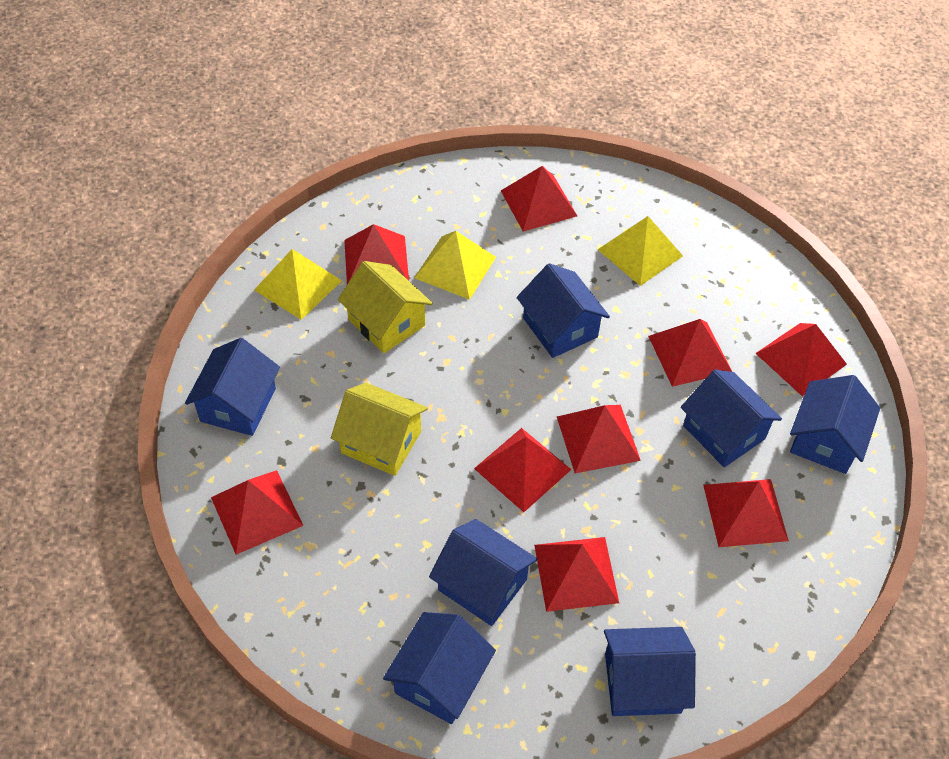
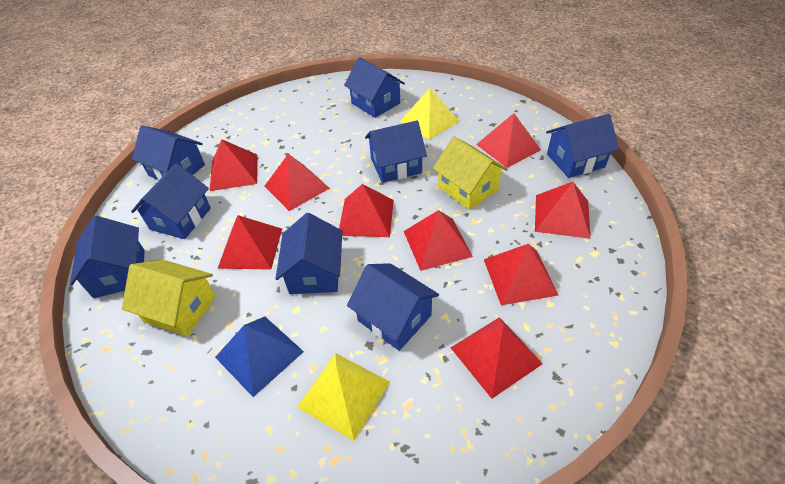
blue house: [185,338,280,436] [383,612,496,724] [429,519,537,626] [517,263,610,358] [604,627,696,716] [681,370,782,467] [790,375,880,474] = 7 -> [70,216,145,298] [131,163,211,239] [132,125,205,180] [275,213,342,294] [344,57,405,118] [347,263,439,351] [365,121,427,183] [546,114,619,178] = 8
blue pyramid: none = 0 -> [215,317,304,397] = 1
yellow pyramid: [254,249,342,320] [414,231,496,300] [598,216,683,286] = 3 -> [297,353,390,441] [400,88,459,140] = 2

